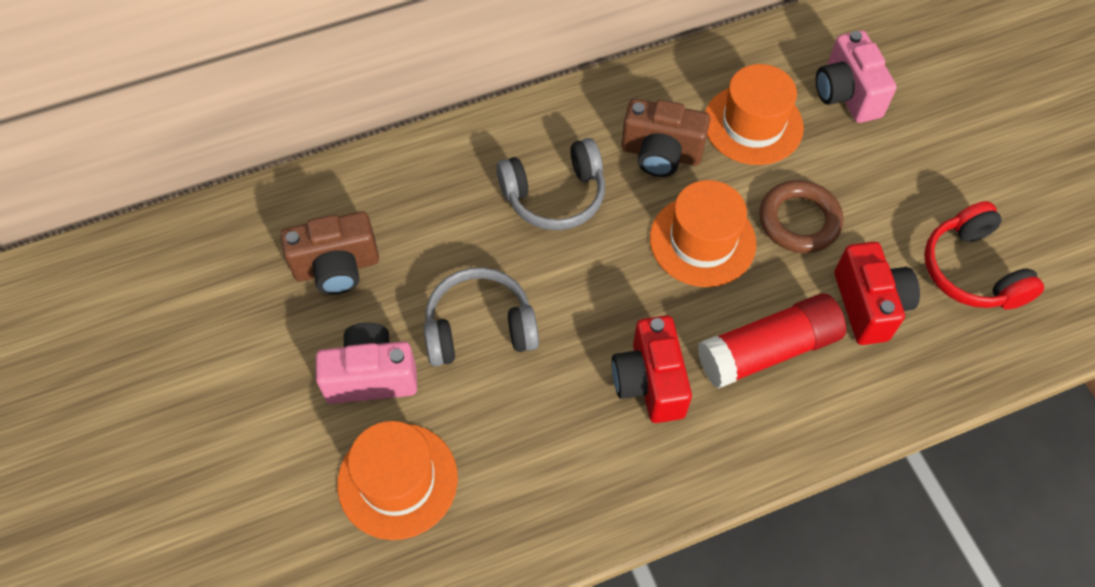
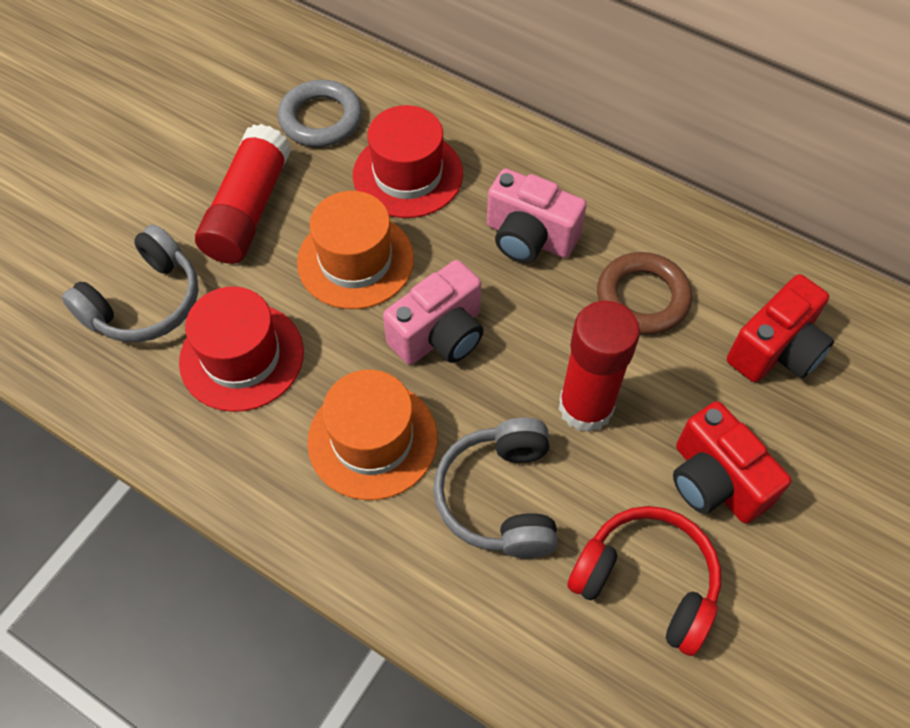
brown camera: [281,211,379,295] [622,99,710,177] = 2 -> none = 0
grey ring: none = 0 -> [278,80,362,147] = 1
orange hat: [337,421,458,540] [650,180,756,287] [705,64,804,165] = 3 -> [297,191,414,309] [307,370,438,500] = 2
red glue stick: [698,294,846,388] = 1 -> [195,124,291,264] [559,301,640,433] = 2
red hat: none = 0 -> [179,286,304,412] [353,105,463,218] = 2

